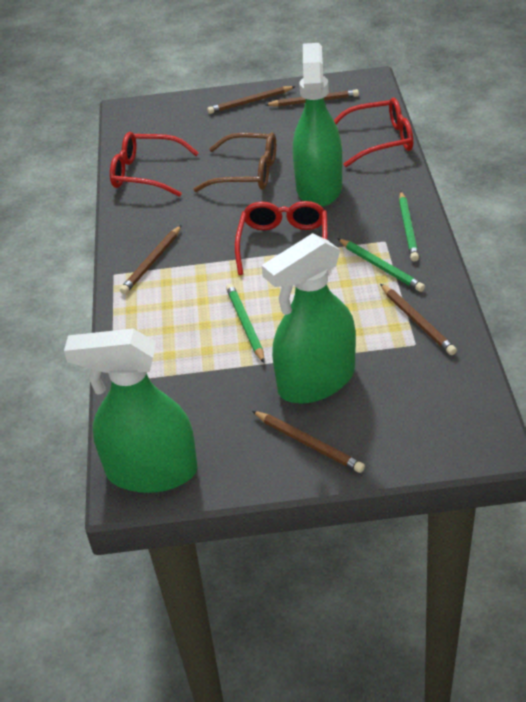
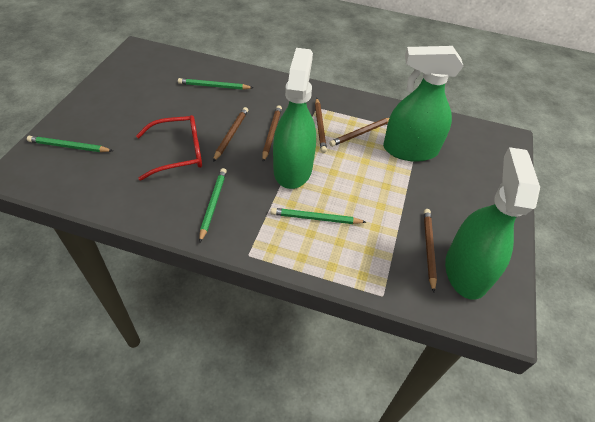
brown glasses: [193,132,276,192] = 1 -> none = 0
green pencil: [226,284,265,363] [337,238,425,292] [399,191,419,262] = 3 -> [27,136,113,152] [178,78,253,90] [199,168,227,243] [270,208,366,224] = 4
red glasses: [110,132,199,197] [235,201,328,275] [334,98,413,167] = 3 -> [136,115,202,181] = 1

